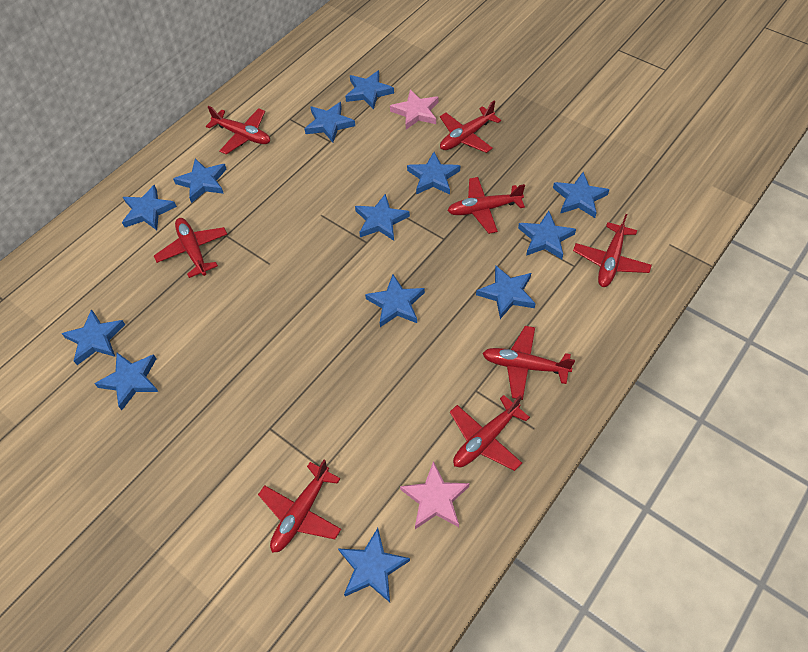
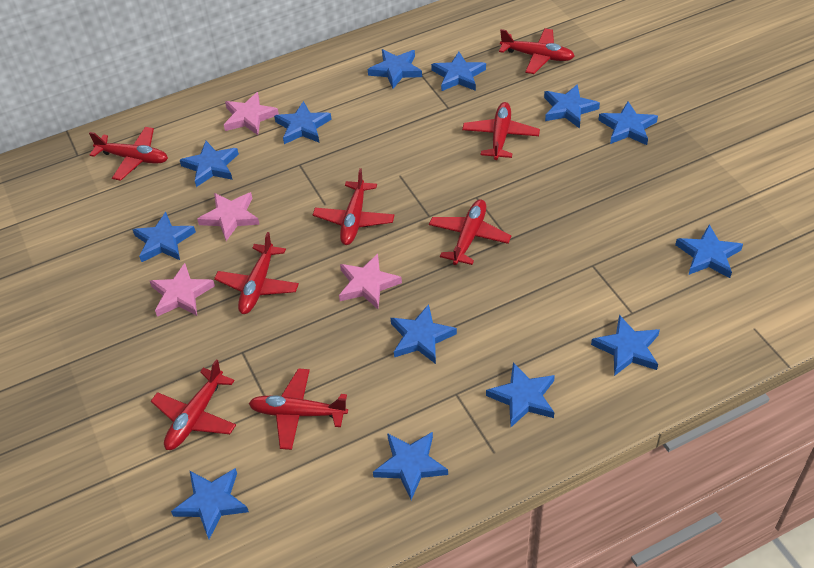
pink star: [390,89,439,130] [400,461,470,529] = 2 -> [150,263,215,317] [197,192,260,241] [224,92,279,135] [339,254,402,309] = 4

